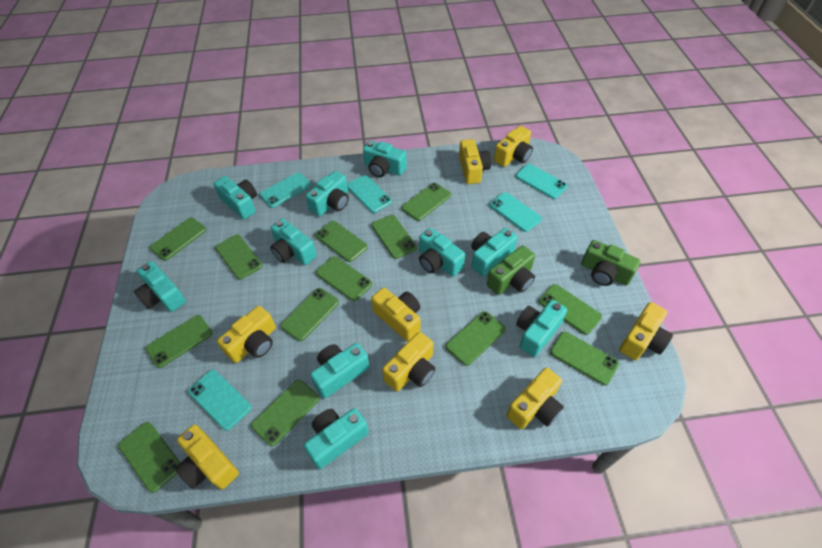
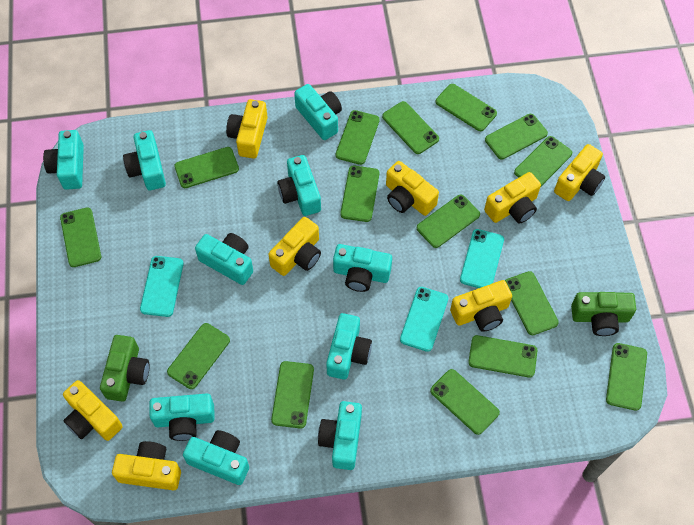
green phone: [118,422,180,493] [146,315,212,368] [150,218,206,261] [215,234,262,280] [251,380,319,446] [281,288,339,341] [315,221,368,262] [316,256,372,301] [371,215,417,259] [402,183,451,221] [446,311,506,366] [539,284,602,335] [550,332,619,385] = 13 -> [60,207,101,267] [167,323,230,389] [174,147,239,188] [271,361,314,428] [336,110,380,165] [340,166,380,222] [382,101,439,154] [417,195,480,248] [430,369,500,435] [436,84,497,131] [468,335,537,378] [485,114,548,160] [505,271,559,335] [514,136,572,186] [606,343,647,411] = 15
turquoise phone: [188,370,251,431] [260,172,312,208] [347,175,392,213] [489,192,542,232] [516,164,568,199] = 5 -> [140,256,184,317] [400,287,448,352] [460,229,504,288] = 3

